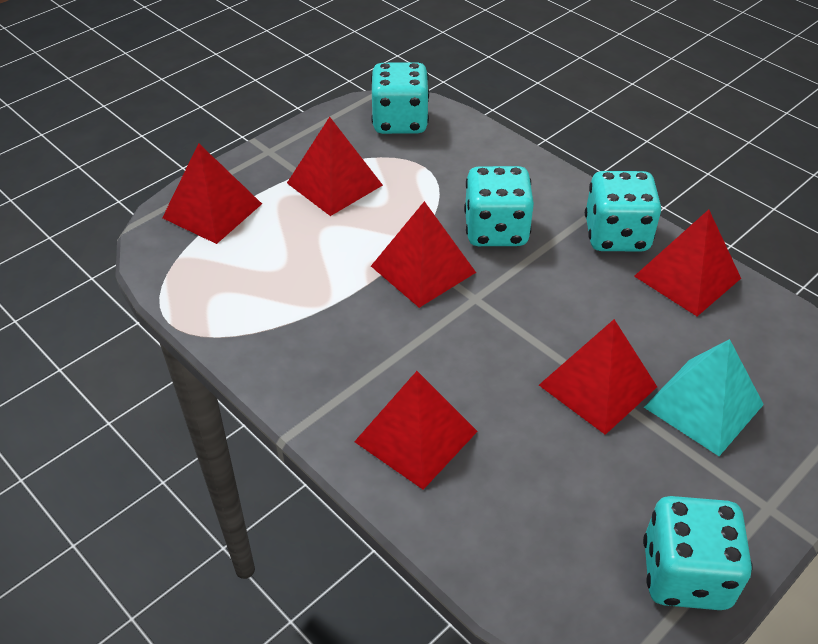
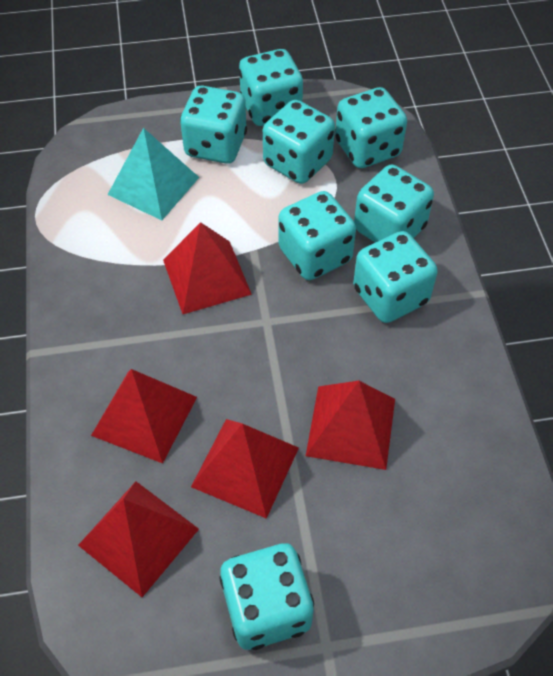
red pyramid: [162,143,262,244] [287,117,383,216] [354,371,478,490] [371,201,476,308] [539,319,657,435] [634,210,741,316] = 6 -> [78,481,199,597] [91,369,197,464] [163,222,252,314] [191,419,299,519] [306,381,395,470] = 5
turquoise dice: [371,62,429,134] [464,166,534,246] [585,171,661,251] [643,496,753,610] = 4 -> [180,86,247,164] [219,543,314,650] [239,49,303,126] [263,100,335,184] [278,191,356,280] [335,87,407,168] [353,231,438,323] [354,165,434,243] = 8

